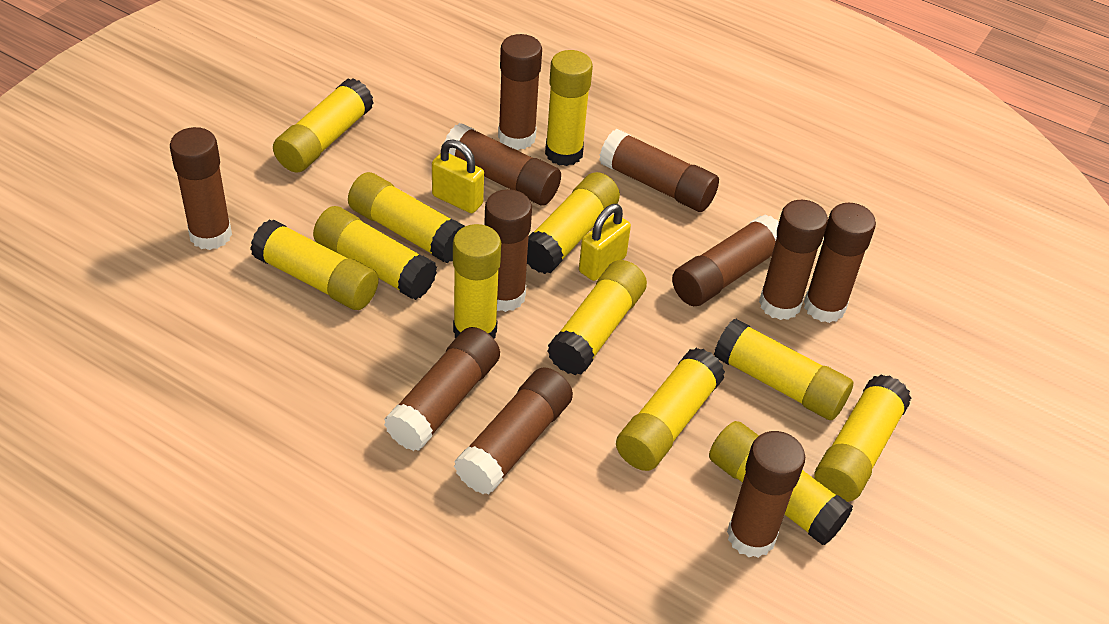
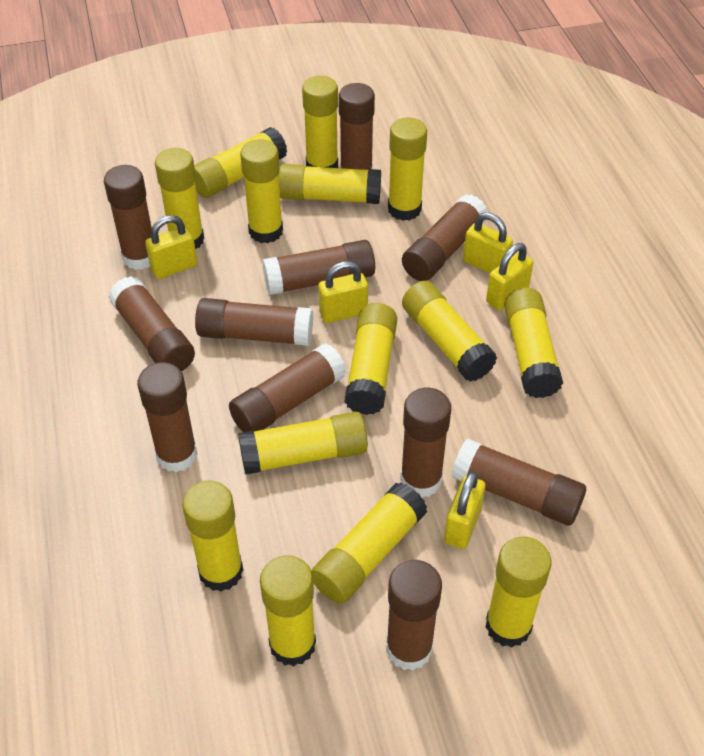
yellow glue stick: [250,219,379,310] [273,78,374,173] [313,206,437,300] [348,172,465,263] [453,224,501,339] [527,172,620,274] [545,50,593,166] [547,260,647,375] [616,348,725,471] [709,421,853,545] [714,319,853,420] [814,374,911,502] = 12 -> [155,148,204,250] [182,481,243,592] [194,127,287,198] [238,412,368,475] [240,139,283,243] [260,555,316,666] [279,164,381,204] [302,76,338,168] [311,482,427,604] [344,303,397,415] [388,118,427,221] [402,281,497,382] [486,536,552,648] [504,288,563,398] = 14
yellow padlock: [432,139,484,213] [579,204,631,281] = 2 -> [145,215,197,279] [318,261,368,323] [444,471,486,549] [463,212,513,274] [486,243,533,311] = 5

